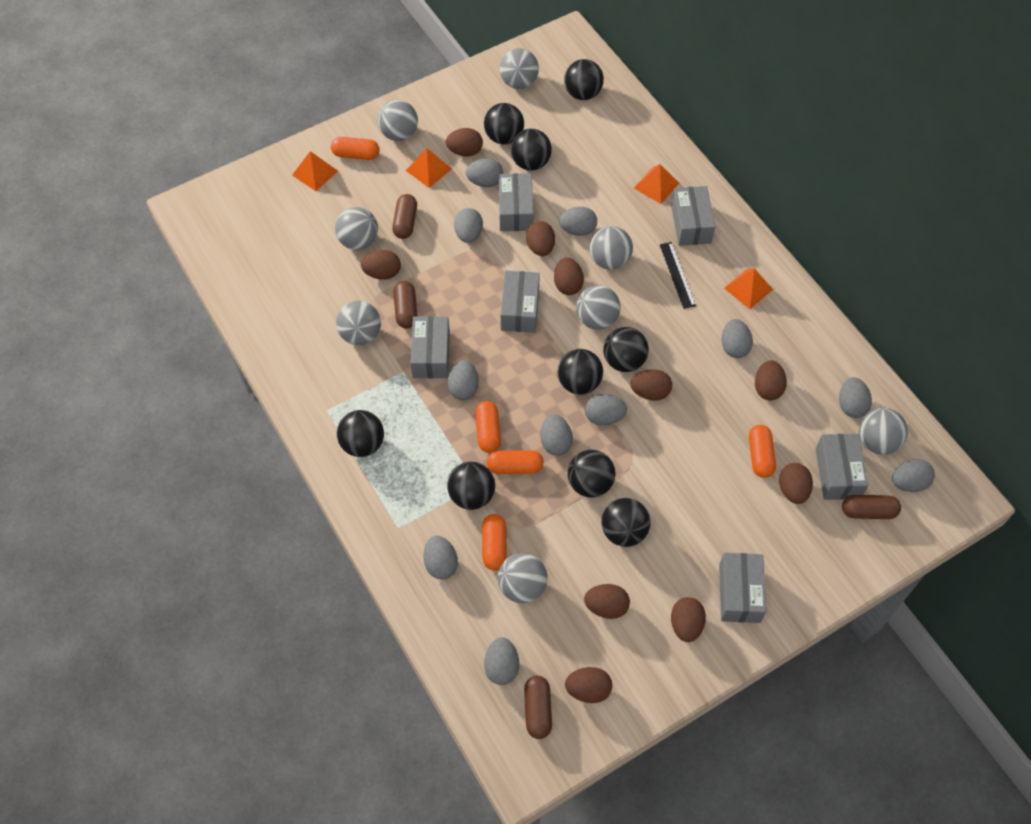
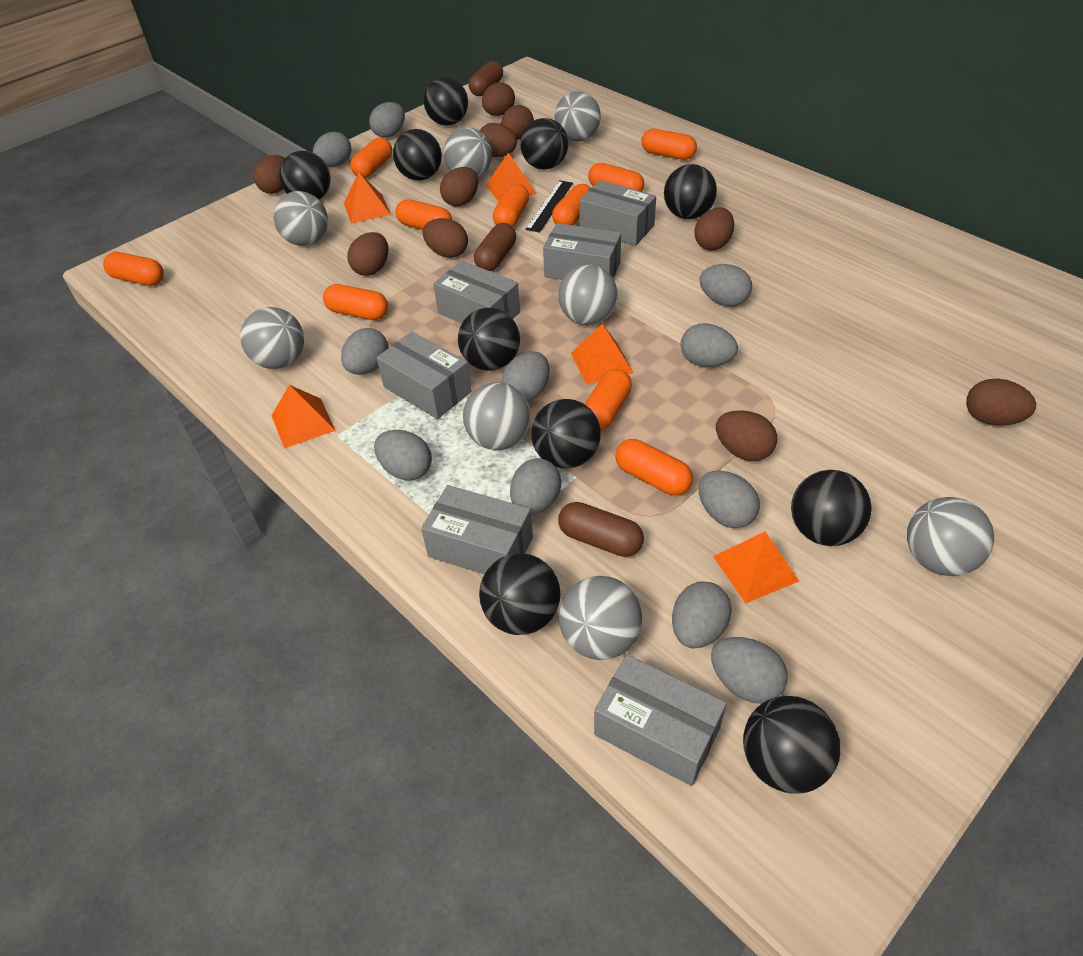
black ball: [337,410,384,457] [447,462,495,510] [484,103,524,144] [511,129,552,171] [557,349,603,395] [564,59,604,100] [568,450,616,497] [602,498,651,547] [603,327,649,372] = 9 -> [279,151,330,200] [393,129,442,181] [424,77,468,126] [458,308,520,370] [479,553,560,635] [520,118,568,170] [531,399,601,468] [664,164,717,219] [743,696,840,794] [791,470,872,546] = 10
brown capsule: [392,194,417,239] [393,281,418,329] [524,675,552,739] [842,495,901,519] = 4 -> [469,61,503,96] [474,223,516,271] [558,502,644,557] = 3
orange capsule: [331,137,379,160] [475,401,501,453] [482,514,507,571] [487,450,544,474] [749,425,776,478] = 5 -> [103,252,164,286] [323,284,388,320] [350,138,392,178] [396,199,452,230] [493,184,529,227] [552,184,591,225] [585,369,632,430] [588,163,644,192] [615,439,693,495] [641,129,697,160] = 10
orange pyramid: [292,151,338,191] [406,148,452,188] [634,164,679,204] [724,268,773,309] = 4 -> [271,385,335,449] [344,172,391,224] [486,153,537,202] [571,324,634,384] [713,531,799,603] = 5

